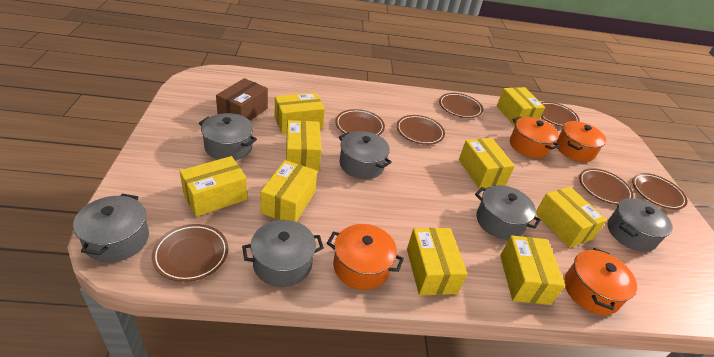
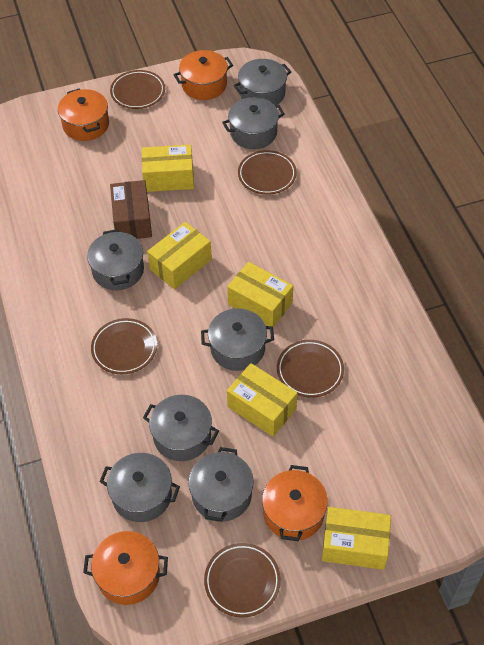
brown plate: [152,224,228,282] [335,109,385,135] [397,115,445,145] [439,93,483,118] [541,102,580,127] [579,168,634,205] [632,173,688,210] = 7 -> [91,318,157,374] [110,70,165,109] [204,543,281,618] [238,150,297,195] [277,340,344,398] = 5
grey pot: [73,194,149,262] [199,113,257,160] [242,220,324,287] [339,131,392,179] [475,185,541,240] [608,198,673,252] = 6 -> [87,229,144,290] [99,453,180,522] [143,395,219,461] [188,447,254,522] [201,308,274,371] [222,97,285,149] [233,59,291,106] = 7
yellow box: [180,156,247,217] [261,160,317,222] [275,93,325,134] [286,120,321,171] [407,228,468,296] [459,138,515,189] [497,87,545,127] [500,235,565,305] [536,187,607,248] = 9 -> [142,145,194,192] [147,222,212,289] [227,262,293,328] [227,363,298,437] [322,507,391,570] = 5

